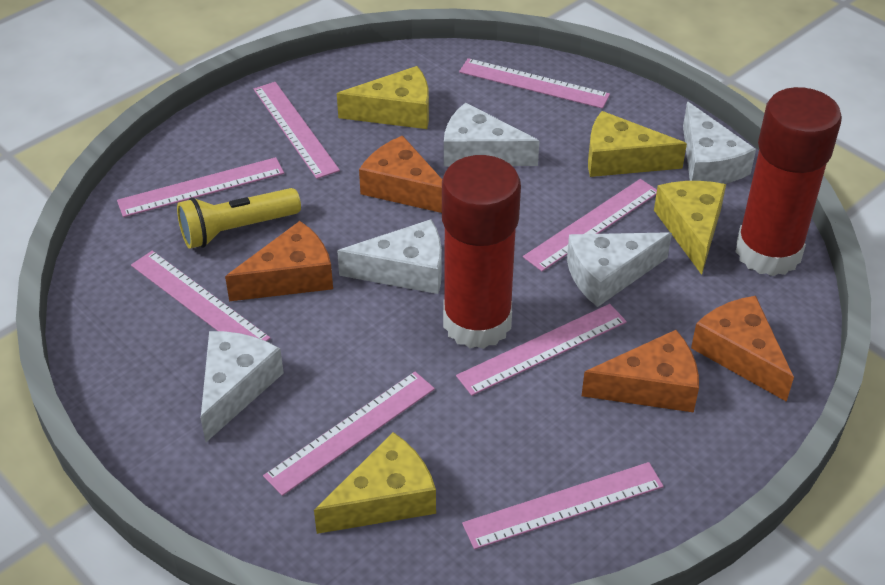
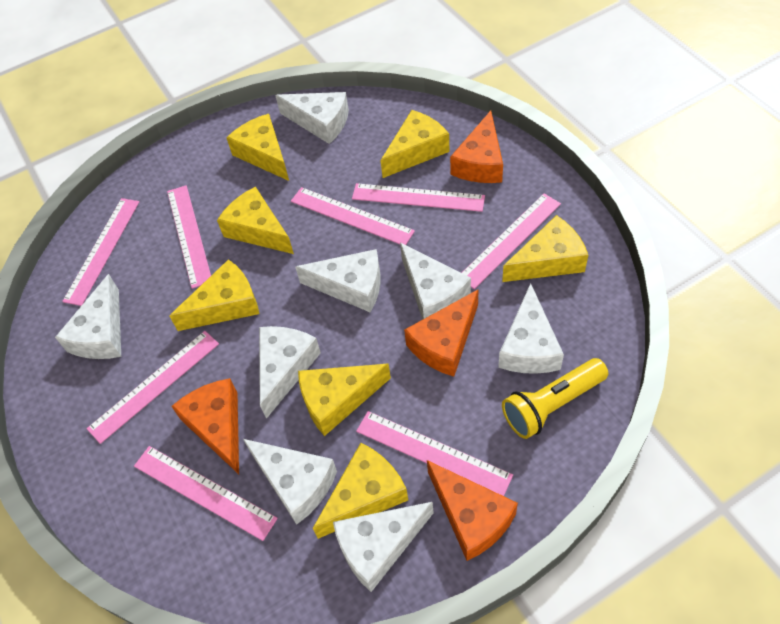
red glue stick: [442,155,521,349] [735,87,842,276] = 2 -> none = 0
white cheese: [201,331,284,442] [337,219,442,294] [444,102,540,166] [567,232,672,307] [683,102,756,184] = 5 -> [55,274,121,359] [243,439,337,525] [259,326,321,419] [275,92,349,144] [295,249,381,312] [333,502,434,592] [400,243,471,319] [498,283,564,374] = 8
yellow cheese: [314,432,436,534] [337,66,429,129] [588,111,687,177] [654,181,726,275] = 4 -> [169,259,260,331] [217,187,294,254] [226,114,289,181] [298,364,391,436] [313,443,408,539] [380,110,449,178] [502,215,588,282] = 7

